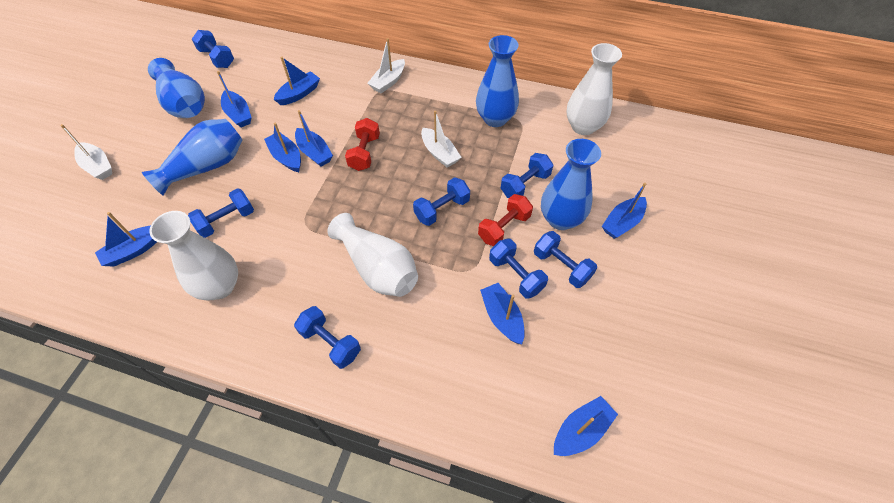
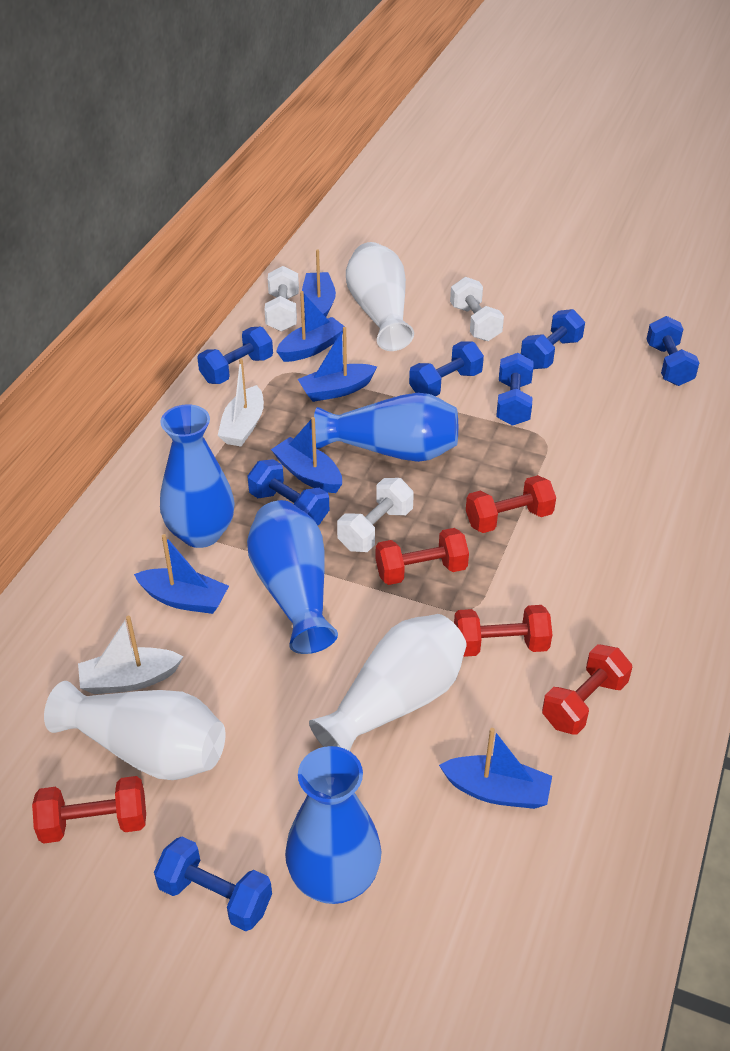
blue boat: [95,212,157,267] [217,71,252,127] [264,123,301,172] [274,57,320,105] [295,110,333,167] [480,283,525,344] [554,396,618,456] [602,183,647,239] = 8 -> [134,534,229,614] [271,417,342,493] [276,291,345,362] [298,327,377,402] [302,249,336,317] [439,728,552,809] = 6
red dumbbell: [345,118,380,171] [478,194,533,246] = 2 -> [32,776,146,844] [376,528,469,585] [454,605,553,657] [466,475,556,533] [542,644,632,735] = 5
white boat: [60,124,112,180] [367,38,405,93] [421,110,461,168] = 3 -> [78,616,183,694] [218,358,264,446] = 2
white dumbbell: none = 0 -> [264,266,299,332] [337,478,414,552] [450,277,504,341] = 3

